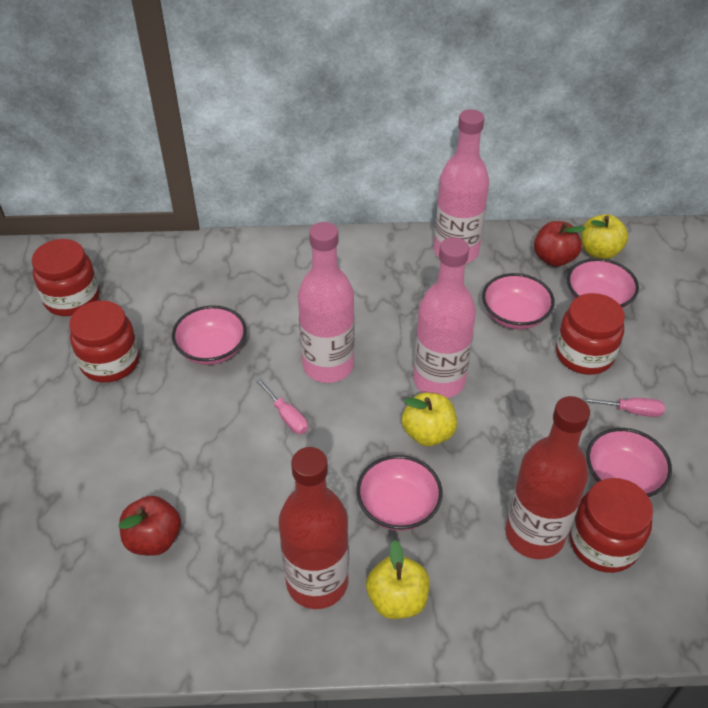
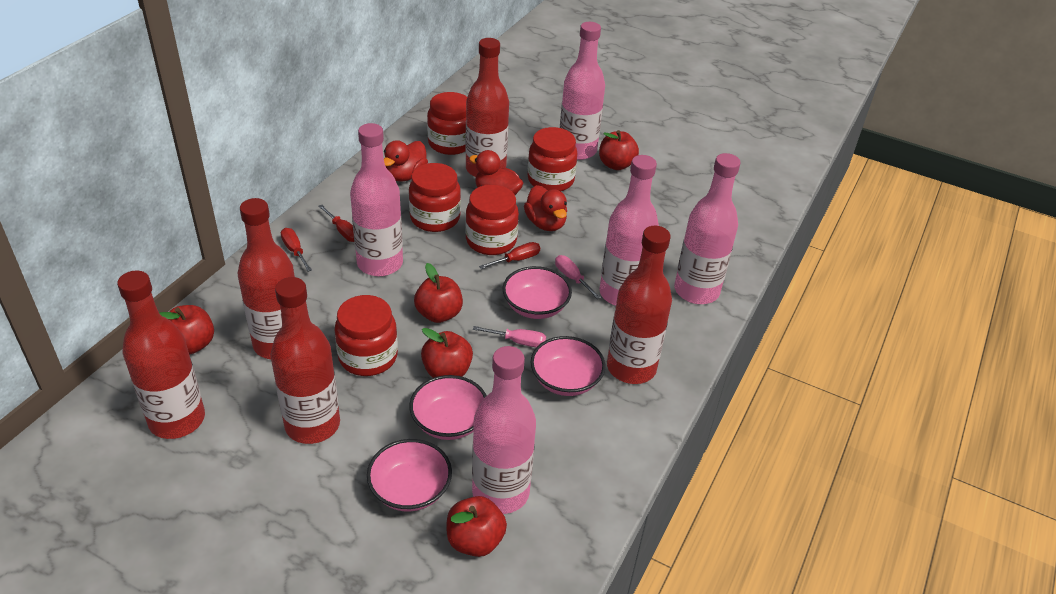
pink bottle: [298,222,355,383] [413,237,476,398] [433,109,489,264] = 3 -> [350,123,403,276] [472,346,536,514] [560,22,605,160] [599,155,659,306] [674,153,740,304] = 5
pink bowl: [172,305,247,365] [356,455,443,531] [482,273,555,329] [567,258,639,309] [586,428,672,497] = 5 -> [367,439,452,511] [409,375,487,440] [503,266,572,319] [530,336,605,396] = 4
red apple: [119,496,181,556] [534,221,586,267] = 2 -> [159,305,214,354] [414,263,463,323] [421,328,473,378] [447,496,507,557] [599,130,639,170] = 5
red bottle: [279,447,349,609] [505,396,590,559] = 2 -> [117,271,205,439] [238,198,295,359] [271,277,340,444] [465,38,509,177] [607,226,672,384] = 5
red duck: none = 0 -> [384,140,428,181] [469,150,523,195] [524,185,567,231] = 3
red jar: [32,239,99,316] [69,300,139,383] [556,293,625,375] [570,478,653,573] = 4 -> [335,295,398,376] [409,163,461,232] [427,92,467,155] [465,185,519,255] [528,127,578,191] = 5
red screwdriver: none = 0 -> [281,228,312,272] [318,205,354,242] [479,242,540,269] = 3
yellow apple: [366,540,430,619] [402,392,457,446] [581,214,628,259] = 3 -> none = 0

